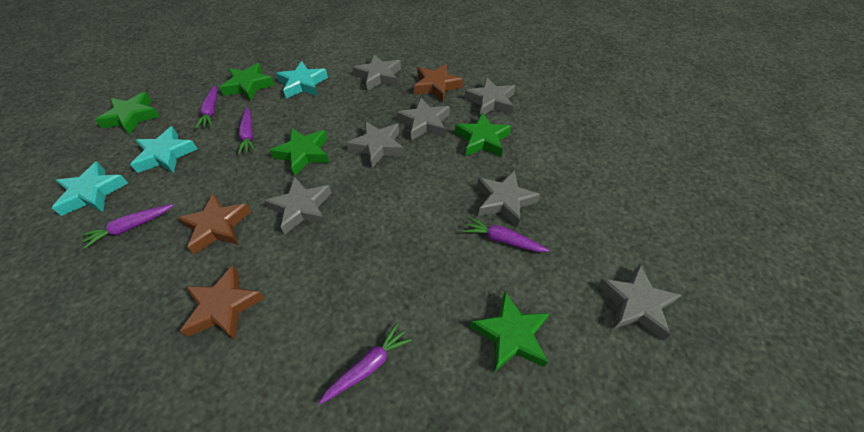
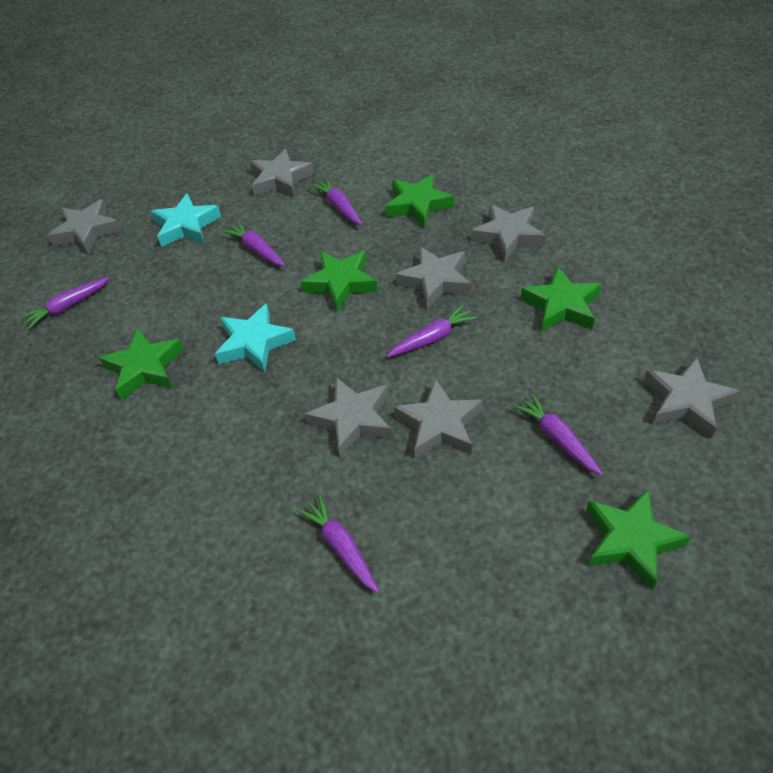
brown star: [177,193,252,254] [180,265,264,339] [414,64,463,102] = 3 -> none = 0
purple carrot: [81,204,174,249] [195,85,217,128] [238,107,255,155] [319,323,412,404] [463,217,549,252] = 5 -> [19,277,110,329] [222,221,286,266] [297,495,379,593] [310,178,362,225] [386,305,477,357] [513,393,603,476] = 6
turquoise star: [52,162,128,216] [130,126,197,173] [276,61,328,99] = 3 -> [150,193,221,247] [215,303,296,372] = 2

